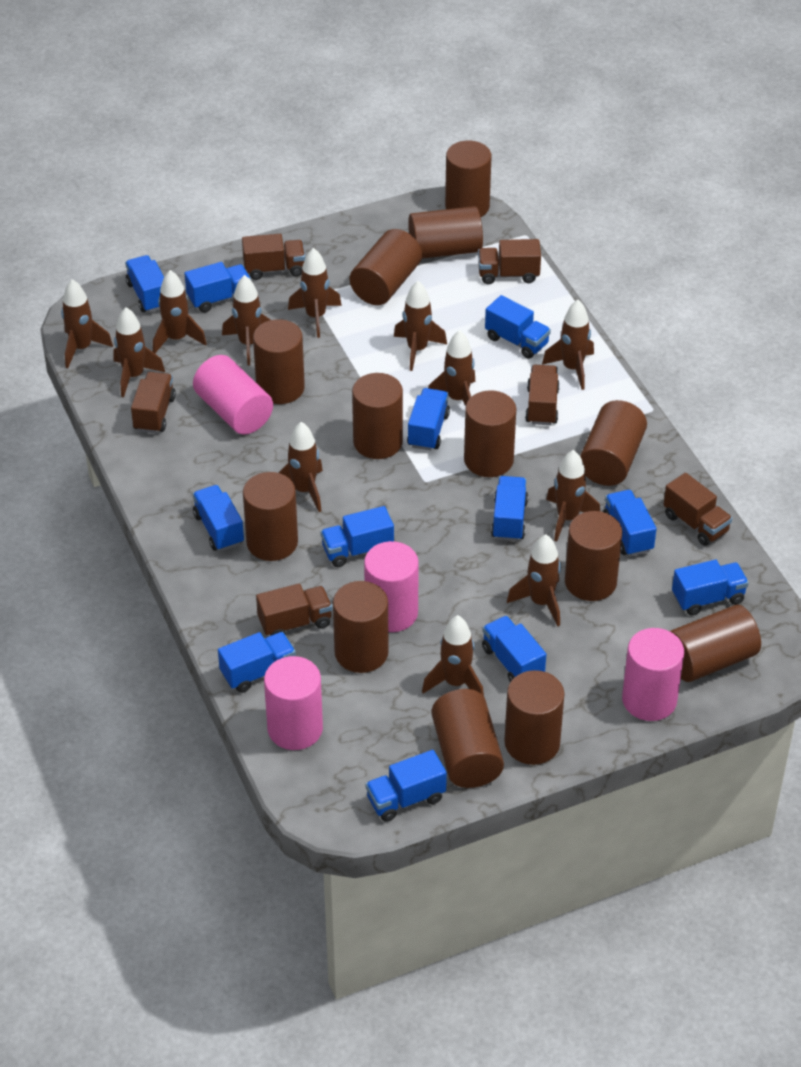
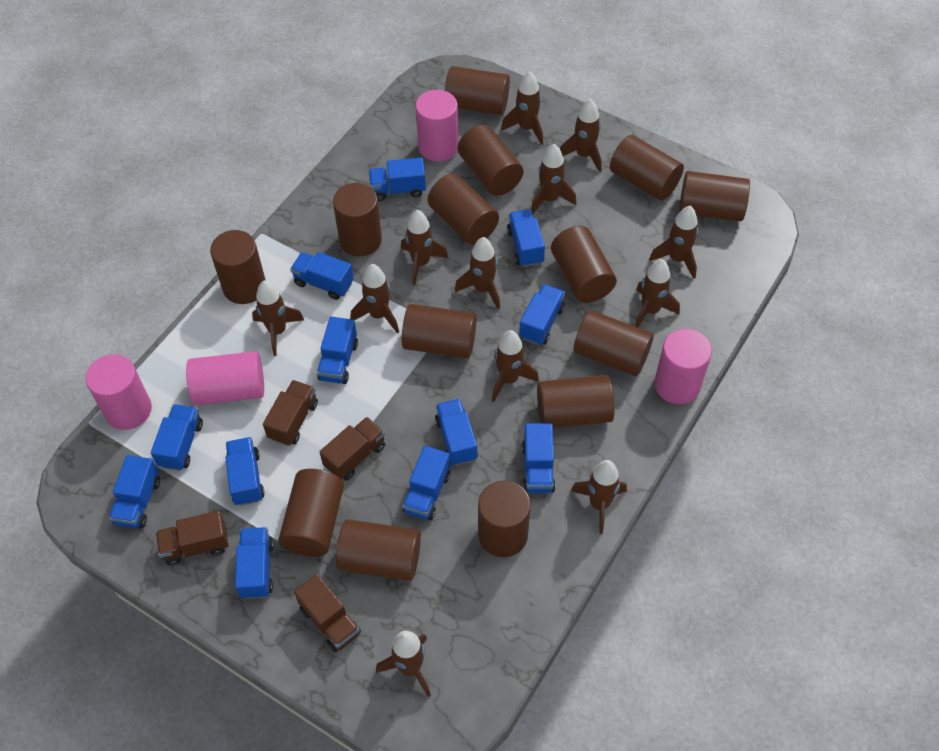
brown cylinder: [243,472,298,561] [253,319,305,404] [333,581,389,673] [350,229,422,305] [352,373,403,459] [408,206,483,259] [431,689,504,788] [445,141,491,217] [464,390,516,477] [504,670,565,765] [565,511,622,601] [580,400,647,486] [670,605,761,682] = 13 -> [210,230,266,304] [278,469,344,557] [333,183,382,256] [336,519,421,581] [402,304,476,358] [427,174,499,245] [445,66,510,115] [458,125,524,196] [478,481,531,557] [537,375,615,428] [551,226,617,303] [574,310,654,376] [610,135,684,201] [679,171,750,221] = 14
brown truck: [131,372,176,433] [242,234,305,280] [256,584,332,636] [478,239,541,284] [525,365,560,425] [664,473,732,546] = 6 -> [156,511,228,566] [263,380,318,446] [294,574,361,652] [320,417,385,480] = 4

